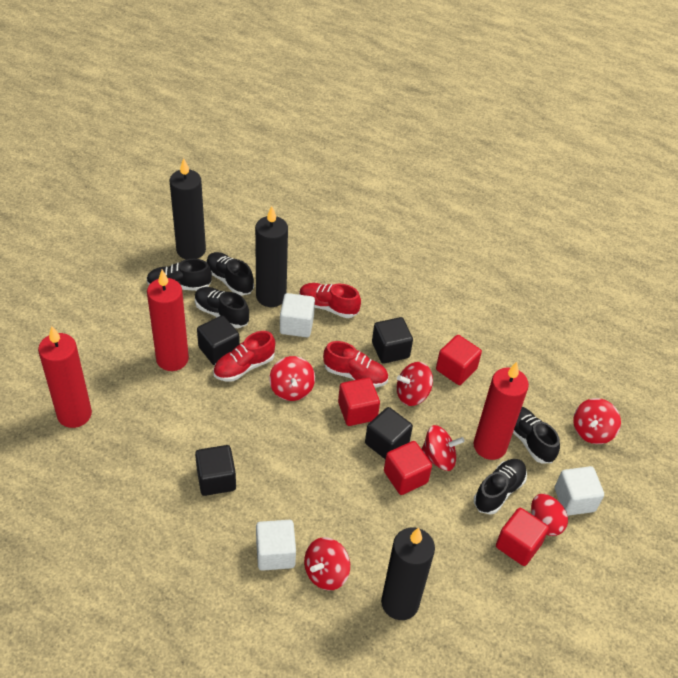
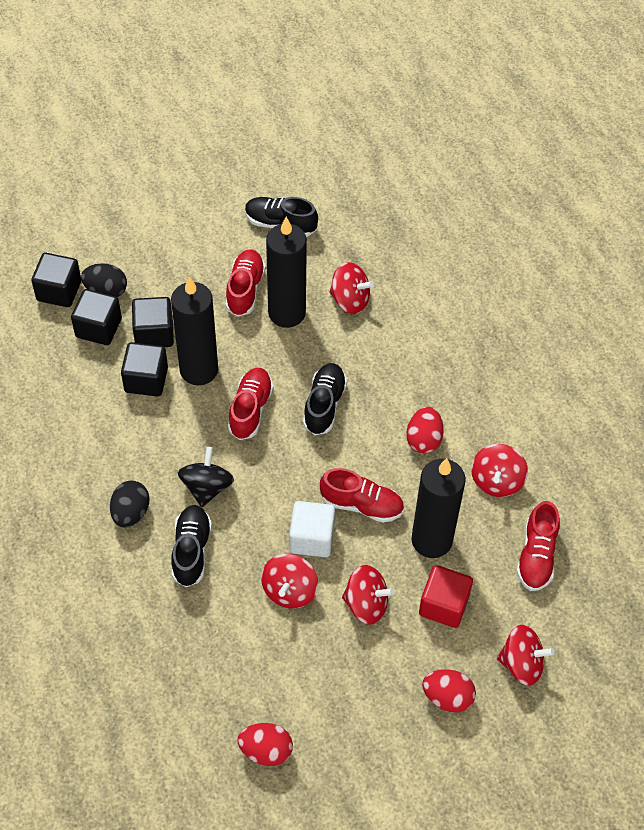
black egg: none = 0 -> [81,263,127,297] [110,480,150,528] = 2
black shoe: [146,259,212,291] [195,287,249,328] [206,252,254,296] [474,459,527,515] [513,407,560,463] = 5 -> [171,505,212,587] [245,197,318,237] [303,363,347,435] = 3
black spinning top: none = 0 -> [178,447,234,507] = 1
red candle: [38,326,92,428] [147,270,189,371] [474,362,529,460] = 3 -> none = 0
red cube: [338,378,380,426] [384,441,432,495] [436,335,482,385] [496,508,549,566] = 4 -> [419,565,473,628] = 1
red egg: [531,494,568,536] = 1 -> [238,723,293,766] [406,407,444,454] [422,669,476,713] = 3
red shoe: [213,331,275,382] [299,283,361,318] [323,341,388,388] = 3 -> [225,249,266,317] [228,368,273,440] [320,468,404,523] [516,501,560,591] = 4
white cube: [256,520,296,571] [280,293,315,337] [555,466,604,516] = 3 -> [289,501,335,557] = 1

